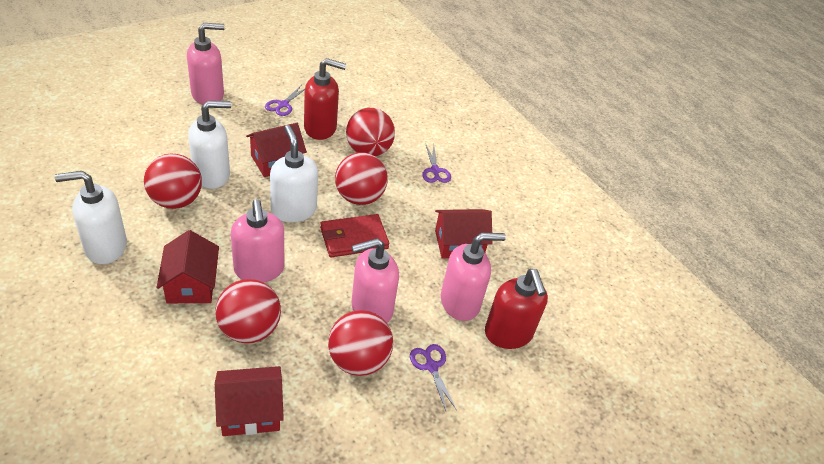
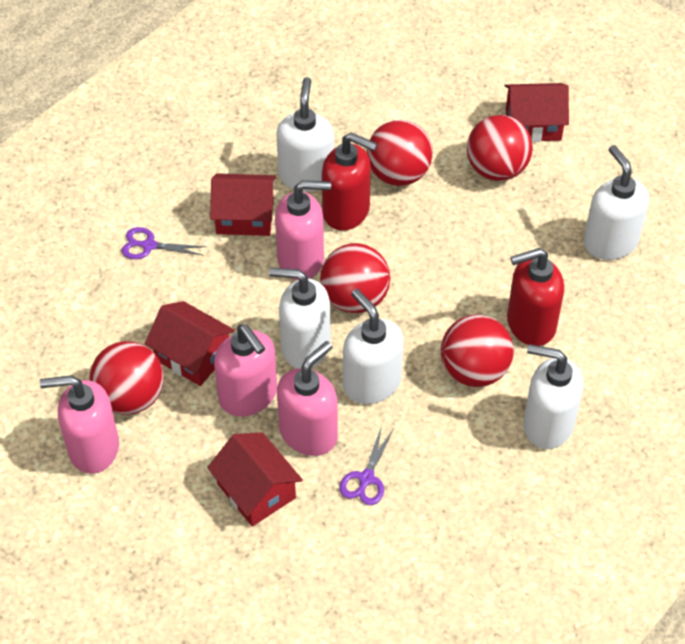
purple scissors: [265,86,305,116] [410,344,457,411] [422,145,451,183] = 3 -> [121,227,206,259] [339,426,394,505] = 2
red wallet: [320,214,389,257] = 1 -> none = 0
white soap dispenser: [55,171,127,264] [188,101,231,189] [270,125,318,222] = 3 -> [269,268,331,369] [276,77,334,192] [343,289,404,404] [523,344,583,449] [583,145,649,260] = 5

